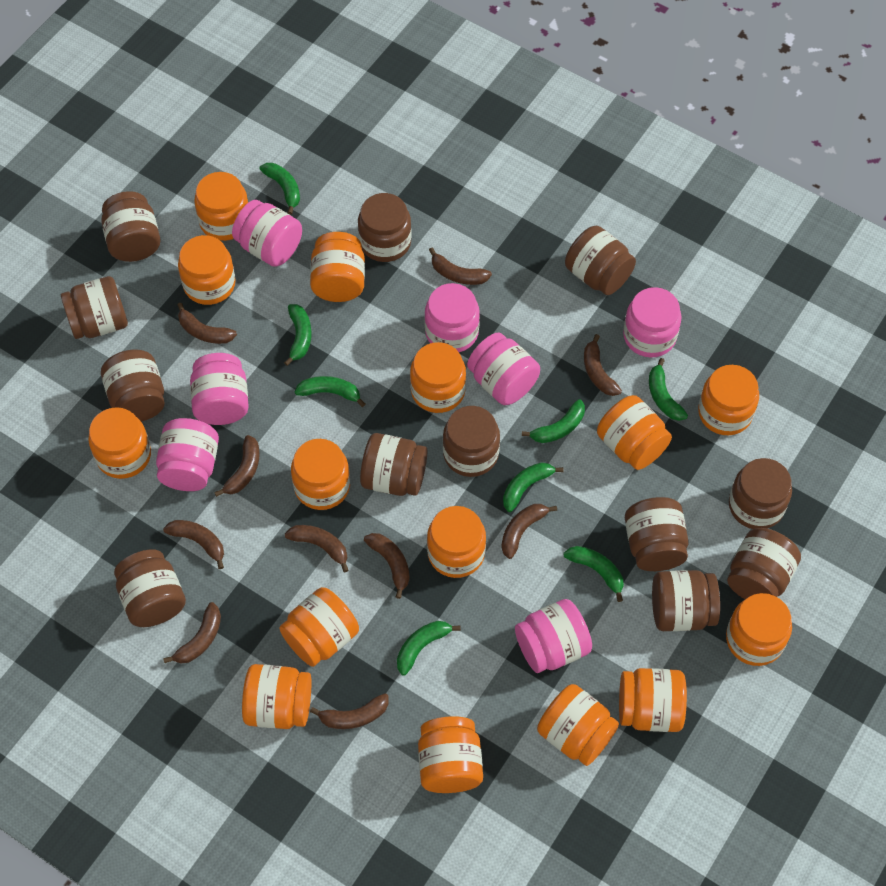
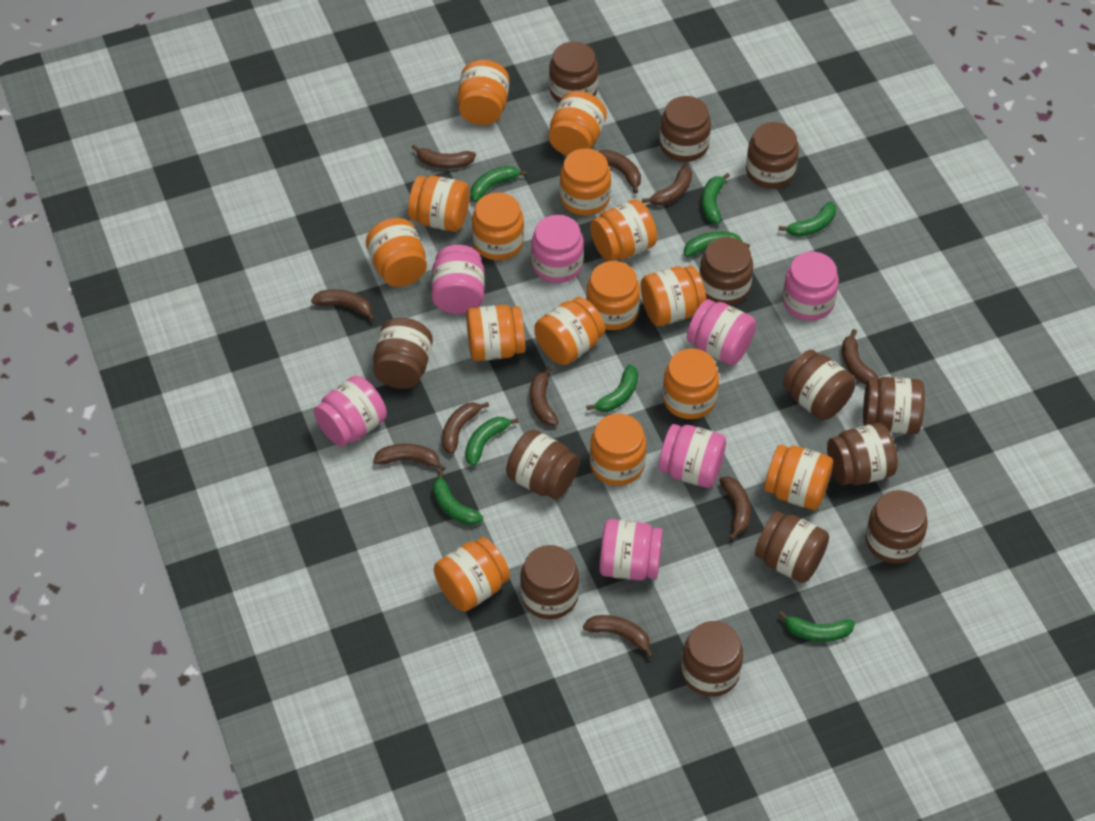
brown jar: [61,276,128,339] [101,191,161,262] [101,349,165,422] [114,549,186,627] [358,193,412,262] [360,433,427,496] [443,406,500,477] [565,226,636,295] [625,497,689,571] [652,570,720,631] [727,528,801,599] [729,458,792,529] = 12 -> [373,318,433,389] [506,430,579,499] [520,545,579,619] [549,42,598,103] [660,96,711,162] [681,621,743,697] [699,237,753,306] [746,122,799,189] [755,511,829,583] [783,350,856,420] [827,423,898,485] [863,377,925,434] [866,490,928,564] = 13

